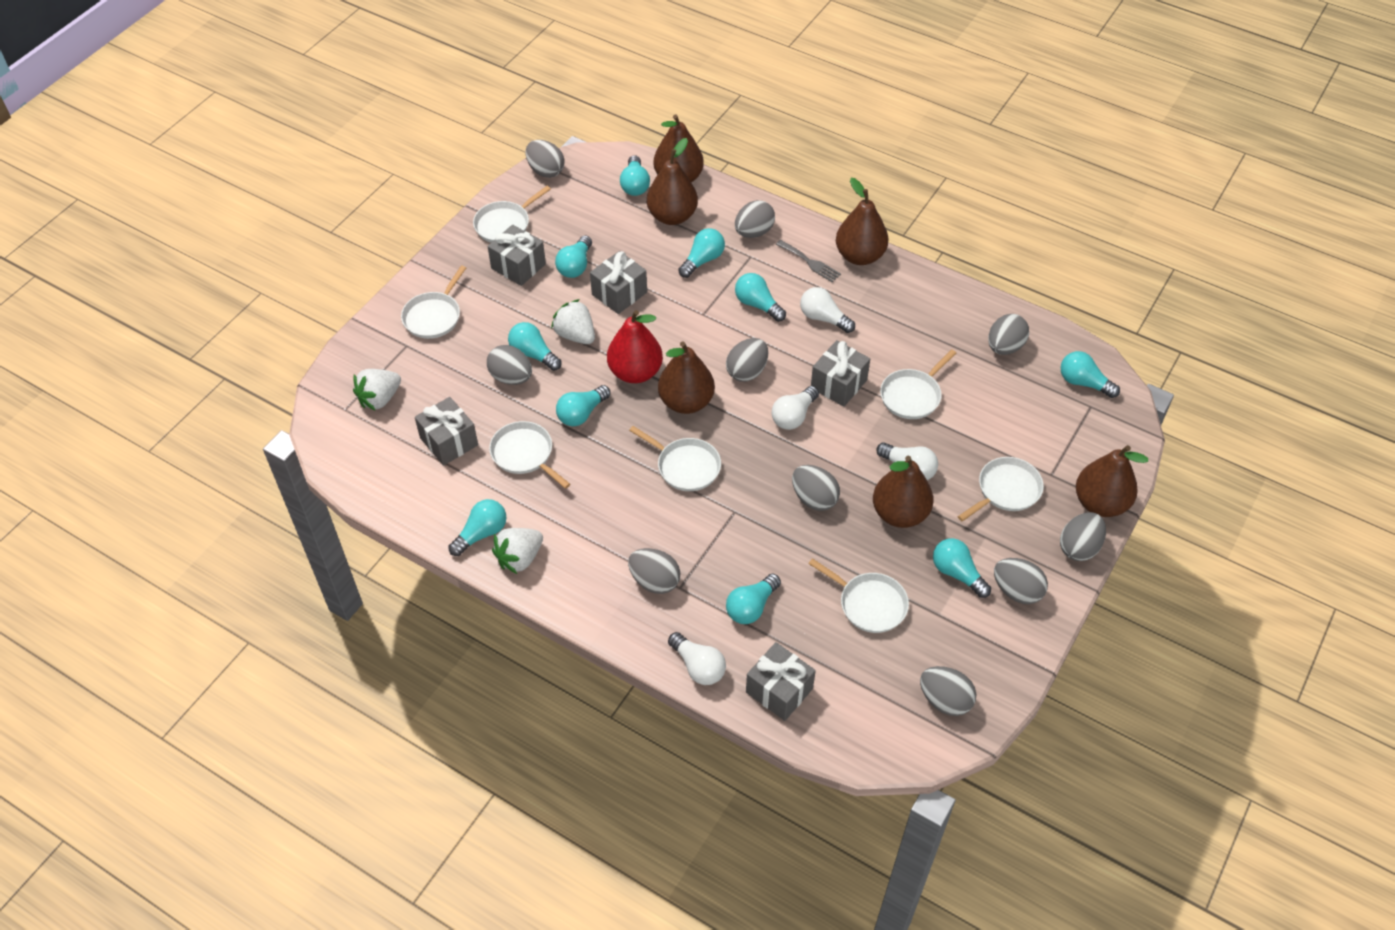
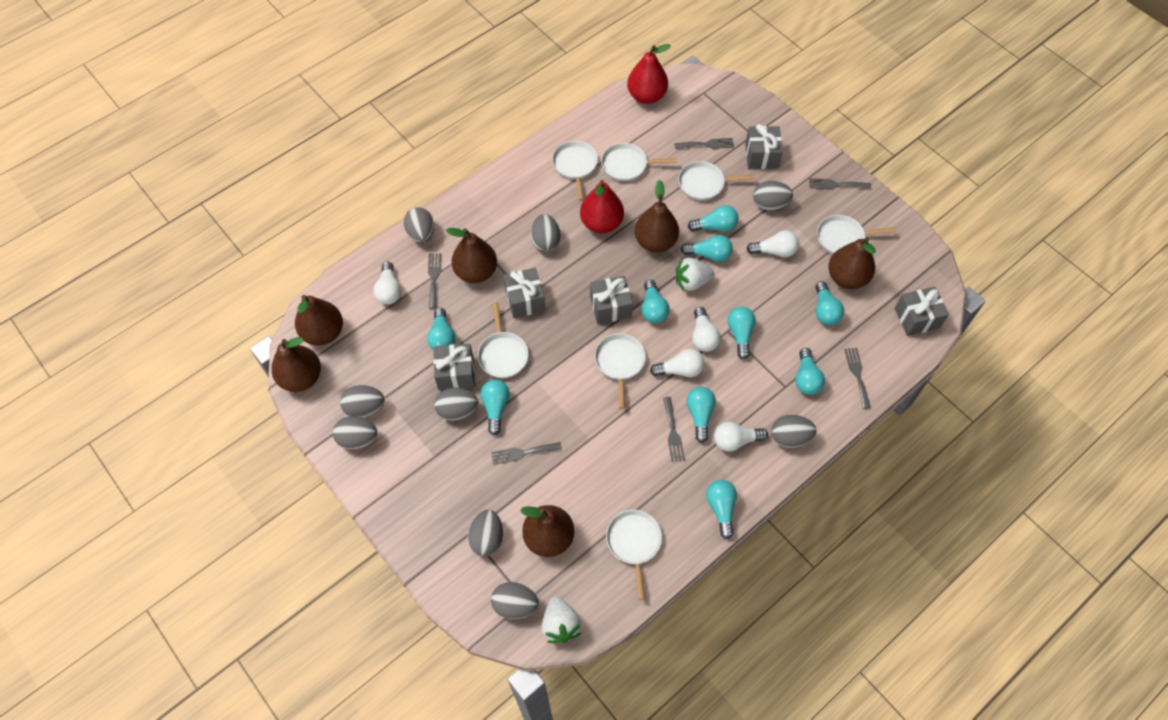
grey egg: [487,345,532,385] [526,140,564,178] [628,548,680,594] [726,338,768,382] [735,200,775,238] [792,465,840,511] [920,666,976,716] [988,314,1029,355] [994,558,1048,604] [1060,512,1106,561] = 10 -> [333,416,377,449] [340,385,384,418] [404,207,434,243] [434,388,478,421] [468,510,503,557] [491,582,539,619] [530,214,560,252] [753,181,793,210] [771,415,816,448] = 9
grey fork: [776,240,841,282] = 1 -> [428,253,441,308] [491,442,562,465] [663,397,685,462] [674,138,734,149] [809,178,871,189] [844,347,871,409] = 6
red pear: [607,310,663,383] = 1 -> [580,180,624,233] [627,44,671,104] = 2
white light bulb: [668,632,726,685] [772,386,819,430] [800,287,855,333] [876,442,938,480] = 4 -> [373,262,402,304] [650,349,705,377] [692,307,721,352] [714,422,768,451] [747,230,799,257] = 5
white strawberry: [353,369,401,411] [492,528,543,574] [551,299,595,344] = 3 -> [542,597,581,643] [676,257,714,291] = 2

